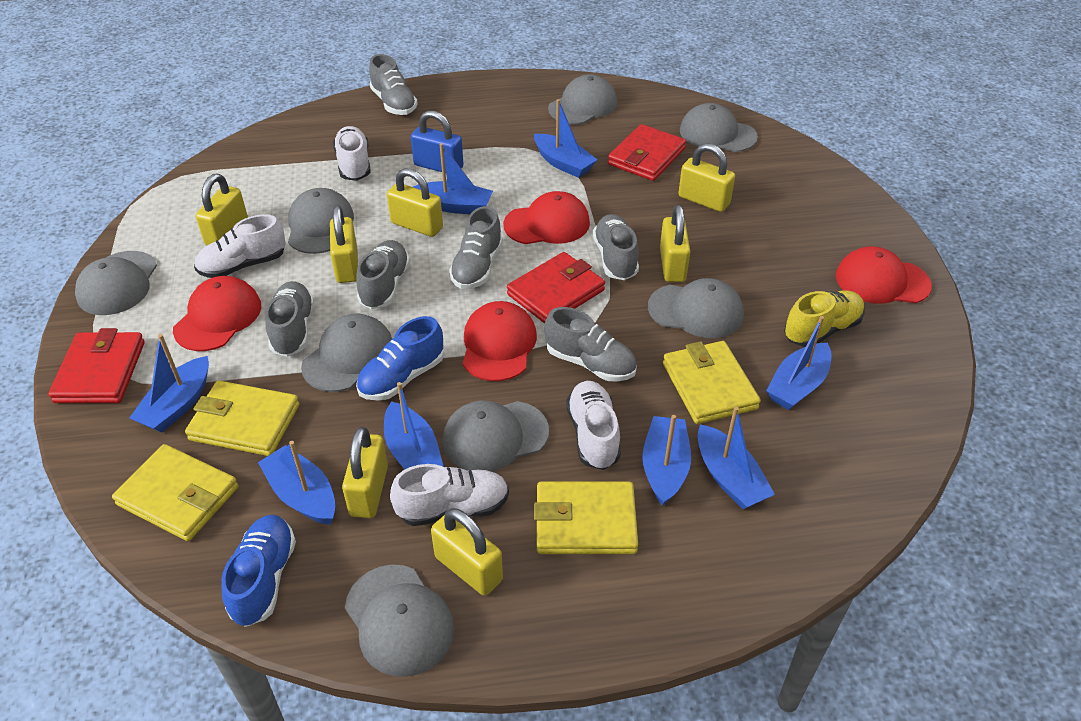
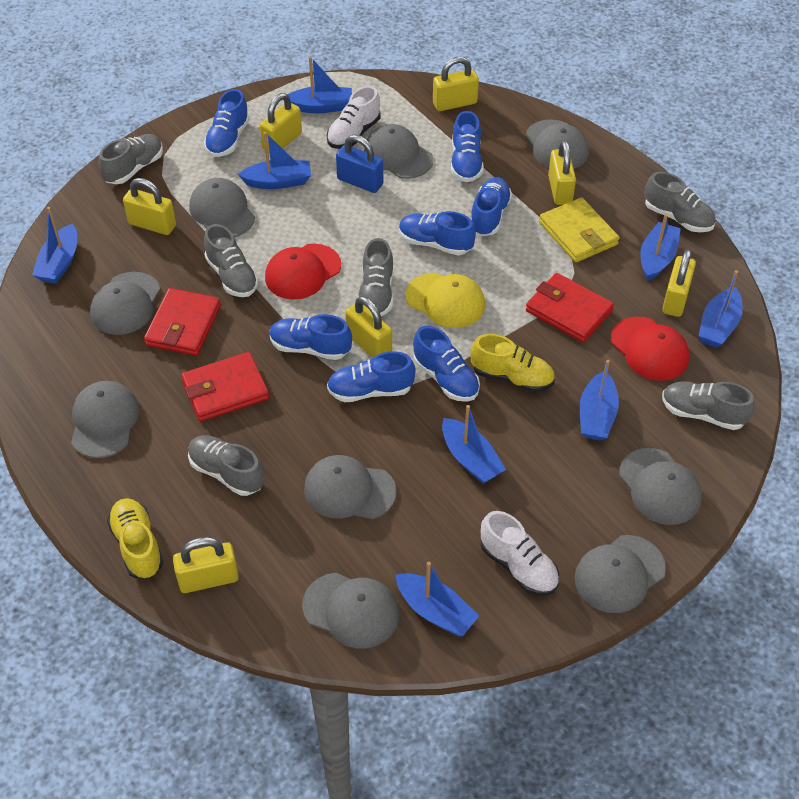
blue shoe: [221,515,296,627] [356,316,444,401] = 2 -> [204,89,250,157] [270,314,352,360] [327,351,416,402] [399,211,476,255] [413,326,480,402] [451,111,484,182] [471,177,512,236] = 7
grey cap: [75,251,157,315] [288,188,354,254] [301,313,392,392] [345,565,454,677] [442,401,549,471] [548,74,617,124] [648,278,744,338] [680,103,758,152] = 8 -> [71,381,140,458] [90,272,160,335] [189,178,255,237] [302,573,399,649] [304,455,397,519] [364,124,433,179] [526,120,589,169] [575,535,666,613] [619,448,702,525] = 9
red cap: [173,276,261,351] [463,301,537,381] [503,191,590,244] [836,246,932,304] = 4 -> [265,244,341,300] [611,317,689,381] = 2
white shoe: [194,214,286,278] [333,126,371,181] [390,464,509,526] [566,381,621,470] = 4 -> [327,86,381,149] [481,511,559,596] = 2
yellow cap: none = 0 -> [405,273,486,328] = 1
yellow shoe: [784,290,865,347] = 1 -> [107,498,163,578] [471,334,555,392] = 2
yellow wallet: [112,444,238,541] [185,380,299,456] [534,482,638,554] [663,341,761,424] = 4 -> [539,197,619,262] = 1

